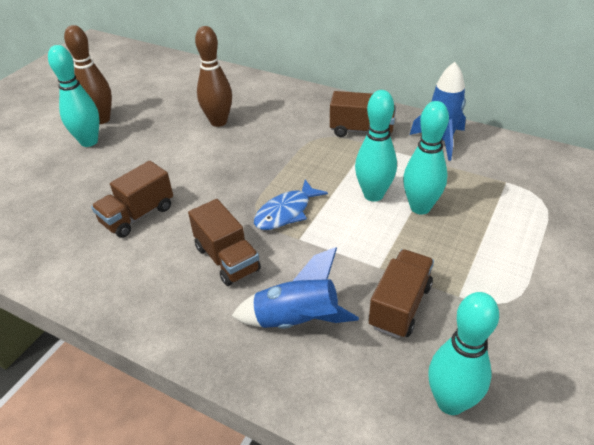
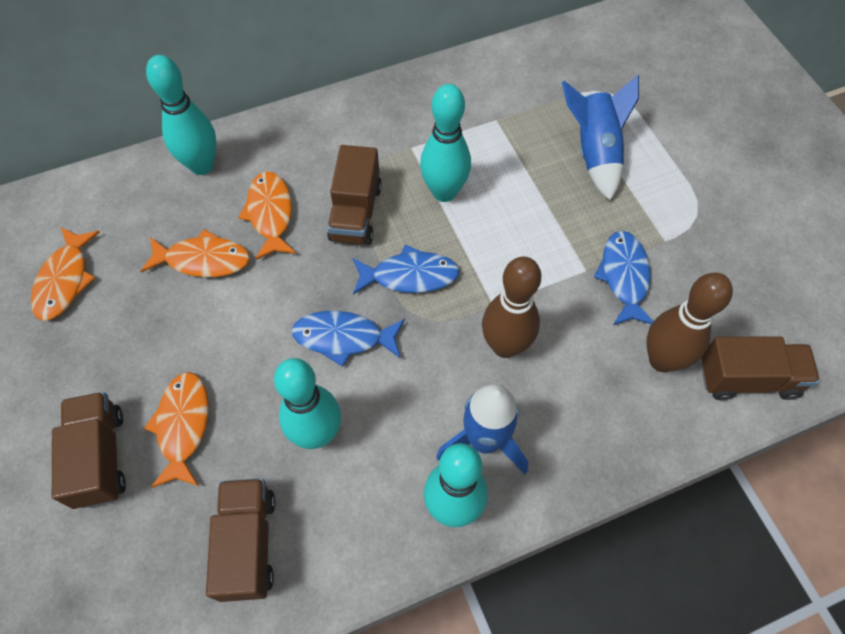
blue fish: [254,180,328,230] = 1 -> [292,311,405,367] [353,245,460,295] [594,231,654,325] = 3
orange fish: none = 0 -> [31,227,100,321] [141,229,250,277] [144,372,208,488] [238,172,296,260] = 4

